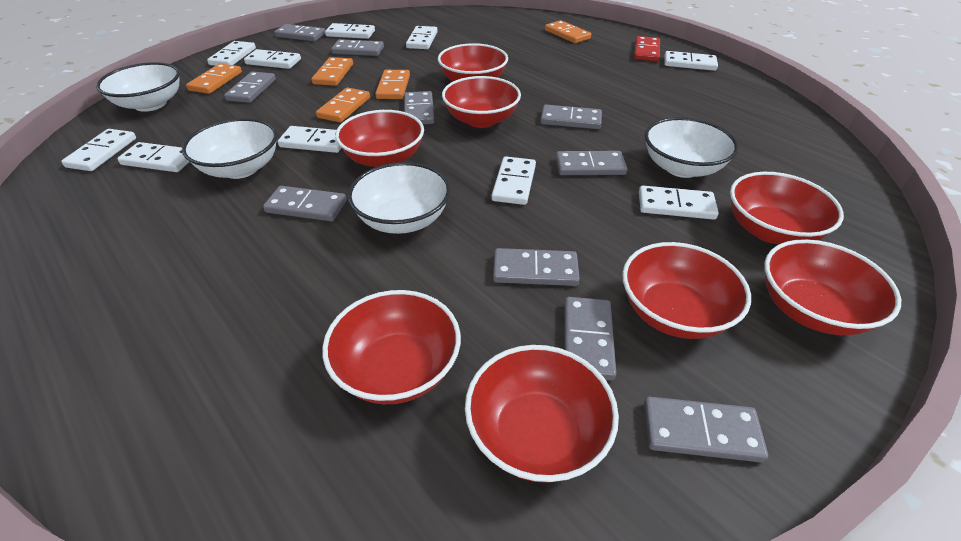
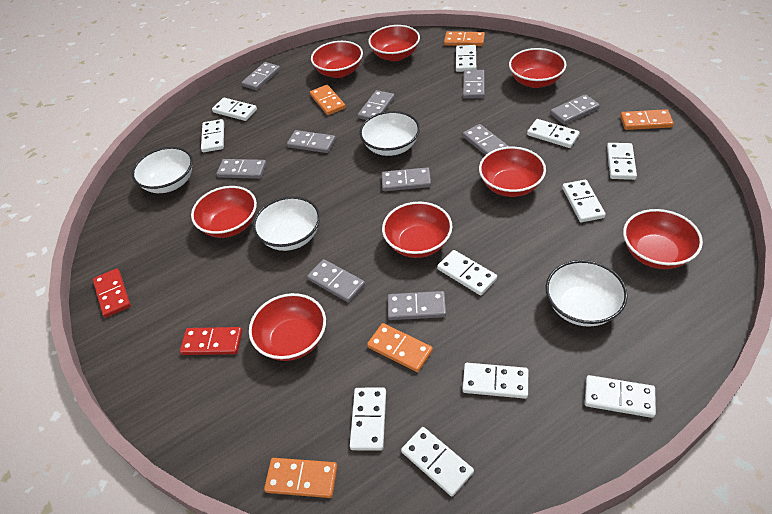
red domino: [634,36,660,62] = 1 -> [93,268,131,318] [180,327,242,355] = 2
white domino: [61,129,136,171] [117,142,189,172] [207,41,256,66] [244,49,301,69] [278,126,341,153] [325,23,375,39] [406,26,438,49] [492,156,536,205] [639,185,719,220] [664,51,718,71] = 10 -> [201,119,224,152] [212,98,257,121] [350,388,386,451] [401,427,474,496] [437,250,497,295] [456,45,476,72] [462,363,528,399] [527,119,580,148] [562,180,606,222] [585,375,656,418] [607,143,637,180] = 11

